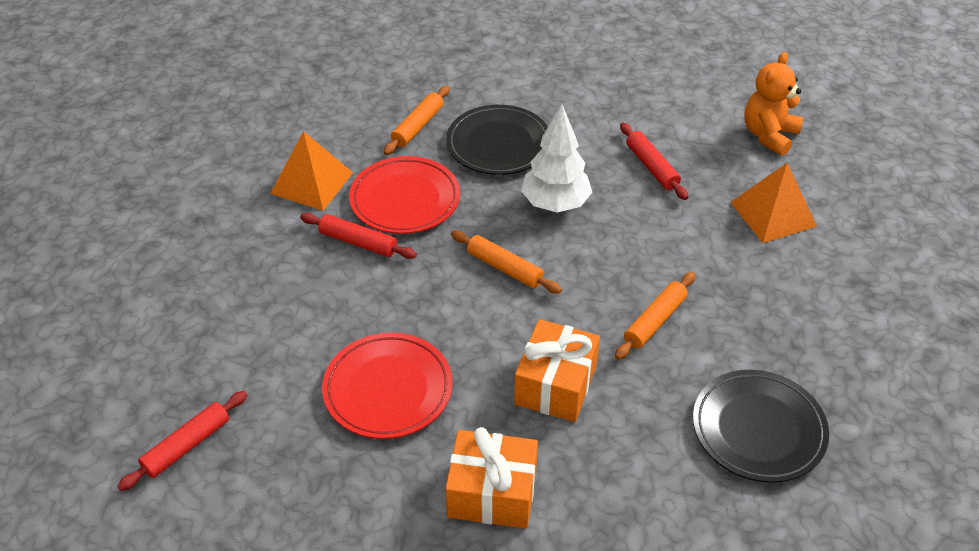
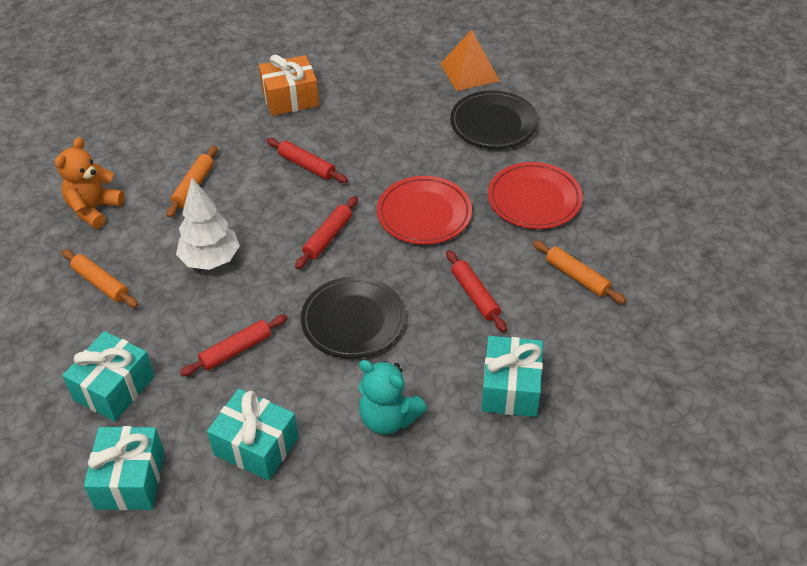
orange gift: [445,427,538,529] [514,319,600,422] = 2 -> [259,54,319,116] = 1
orange pyramid: [270,131,353,211] [730,163,817,243] = 2 -> [440,29,500,91] = 1
red rolling pin: [117,391,247,491] [300,213,417,259] [620,123,688,200] = 3 -> [180,315,288,376] [266,138,348,183] [295,196,358,269] [446,250,507,332] = 4
turquoise gift: none = 0 -> [62,331,155,421] [84,426,164,510] [207,389,298,481] [482,336,543,417] = 4
turquoise teddy bear: none = 0 -> [358,360,427,435] = 1

